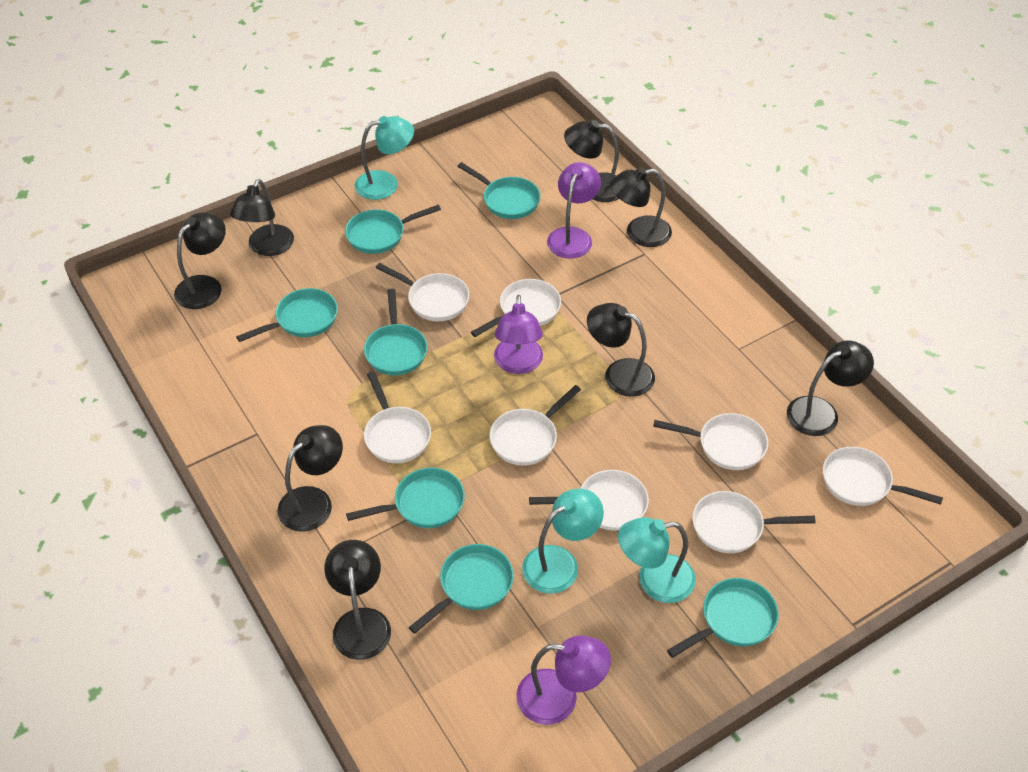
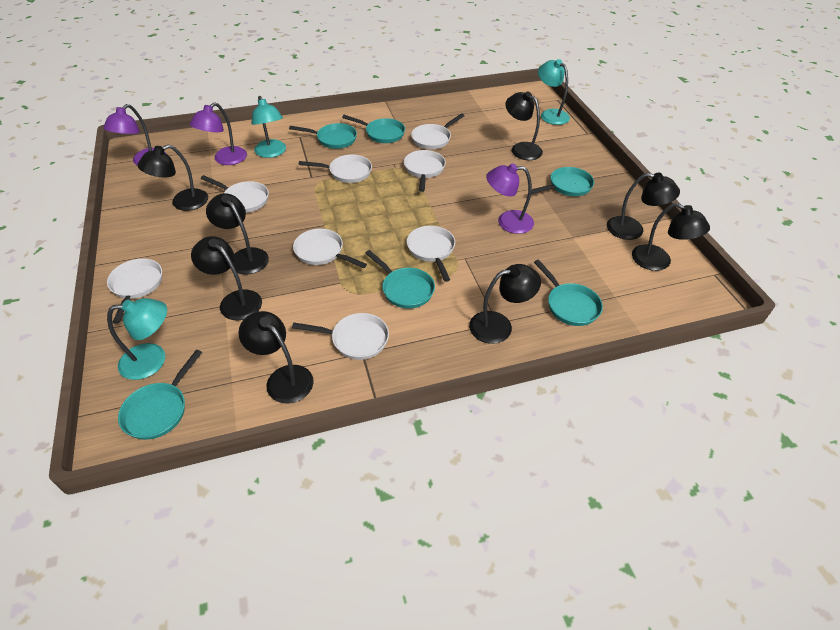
turquoise pan: [236,288,338,342] [345,205,441,254] [346,468,465,528] [364,289,427,375] [408,544,514,634] [457,162,540,219] [667,578,779,658] = 7 -> [118,350,202,440] [289,123,357,149] [342,115,405,143] [365,250,435,309] [531,167,594,196] [534,259,603,326] = 6

